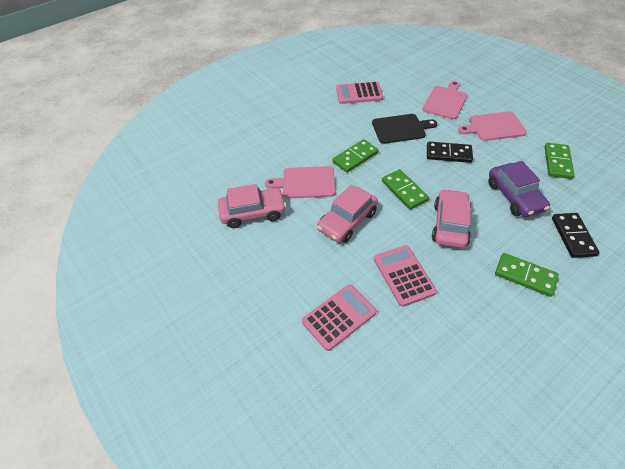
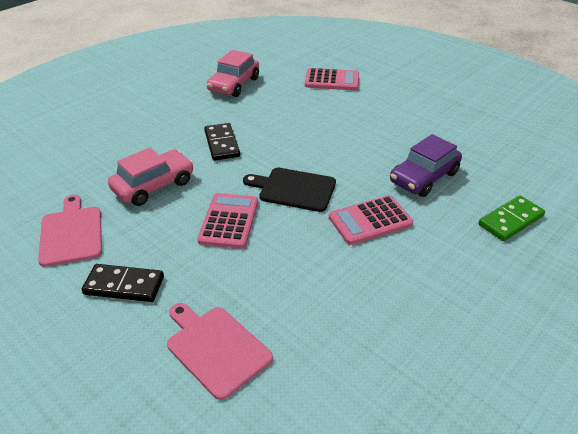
green domino: [332,139,379,173] [382,169,429,209] [495,253,559,297] [545,143,574,179] = 4 -> [479,195,545,241] = 1
pink car: [218,184,286,228] [317,184,378,243] [432,189,471,248] = 3 -> [108,147,194,206] [207,50,259,97] = 2
pink cutting board: [265,166,336,198] [422,81,467,119] [458,111,527,141] = 3 -> [38,195,102,267] [167,303,273,400] = 2

